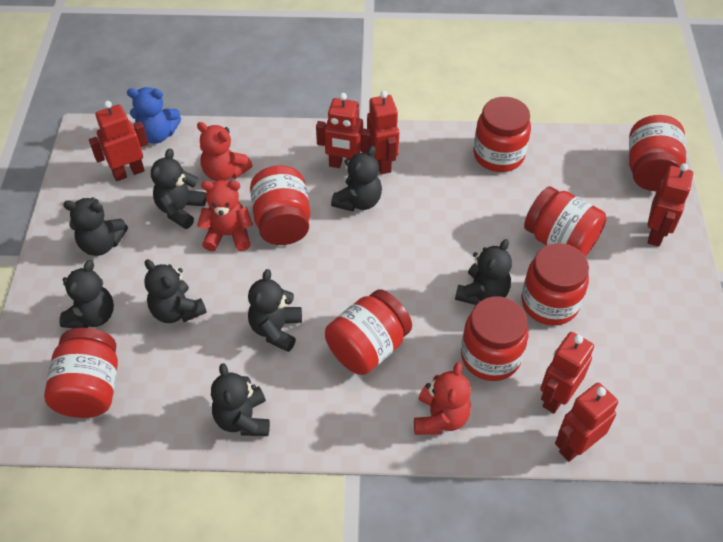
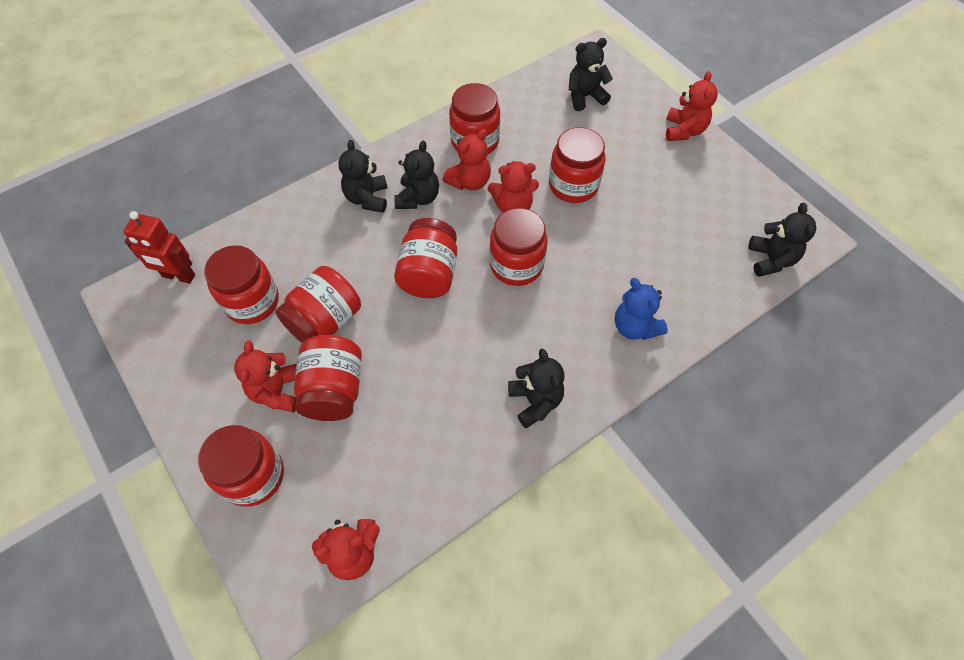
black teddy bear: [59,260,114,328] [63,197,128,256] [144,259,207,323] [151,148,206,229] [211,363,270,436] [248,269,302,352] [331,146,382,211] [455,239,512,305] = 8 -> [338,140,388,213] [394,141,439,209] [508,349,564,428] [569,38,613,111] [748,203,816,277] = 5
red robot: [89,101,148,181] [316,93,371,168] [367,91,399,174] [540,332,594,413] [555,383,618,462] [648,163,693,247] = 6 -> [123,211,195,284] = 1
red teddy bear: [197,122,252,181] [197,180,253,251] [414,362,471,435] = 3 -> [234,341,297,412] [311,519,380,580] [443,129,491,190] [488,161,539,212] [666,71,718,141] = 5

